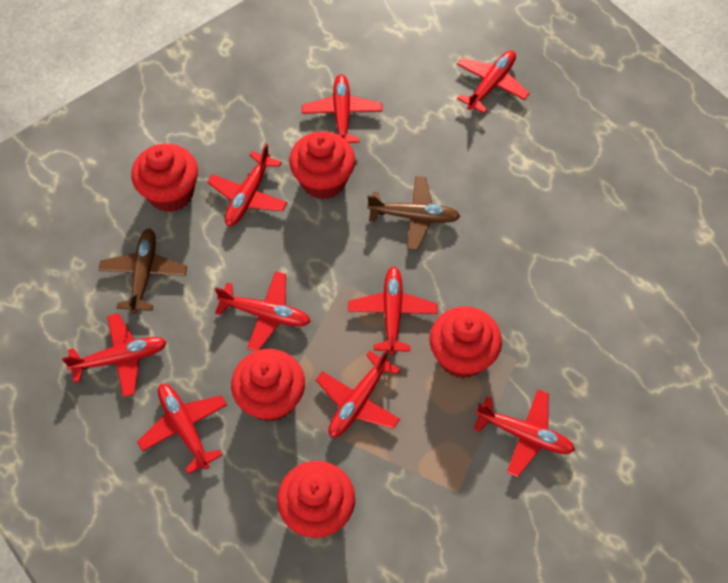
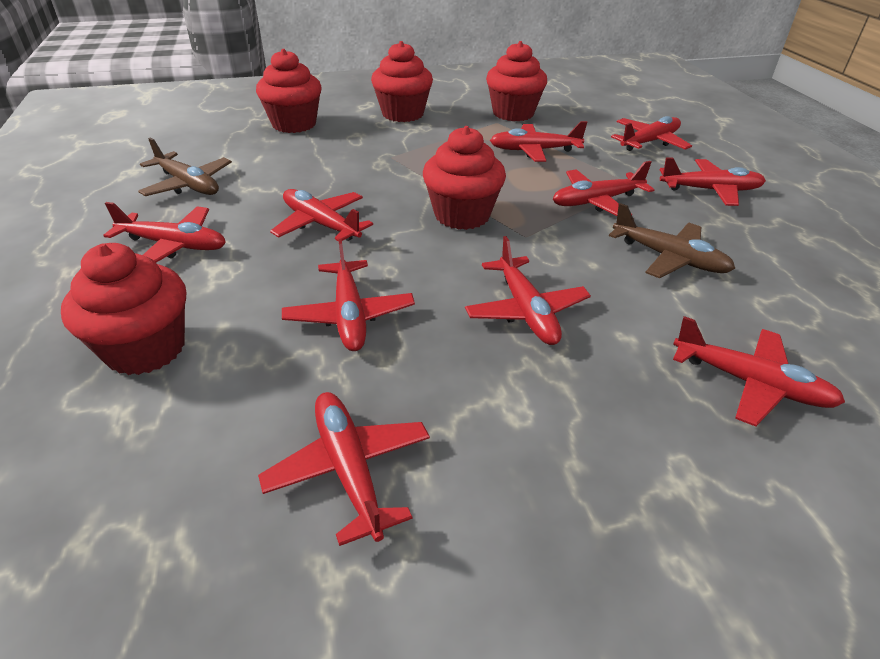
red plane: [62,313,167,397] [137,384,227,474] [207,144,287,226] [215,271,311,351] [302,74,382,143] [316,349,400,438] [348,266,438,355] [457,50,530,113] [474,390,575,477] = 9 -> [103,202,226,263] [258,392,430,546] [270,189,373,241] [282,239,415,351] [465,236,591,345] [490,121,587,162] [553,161,655,216] [611,116,692,151] [660,157,766,206] [673,316,845,427] = 10

